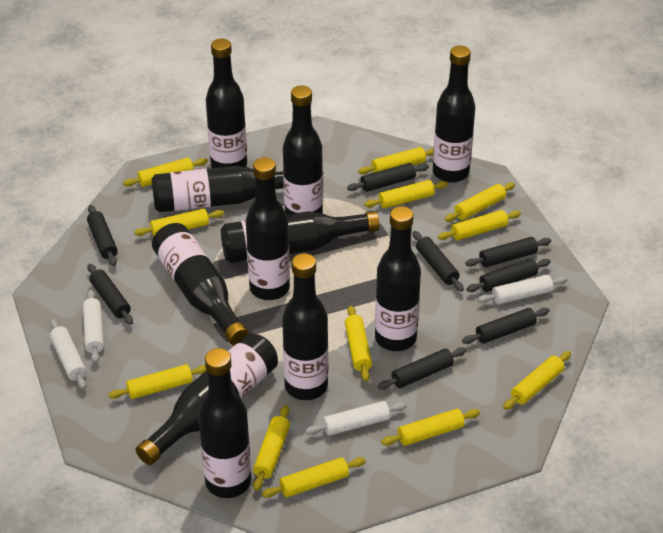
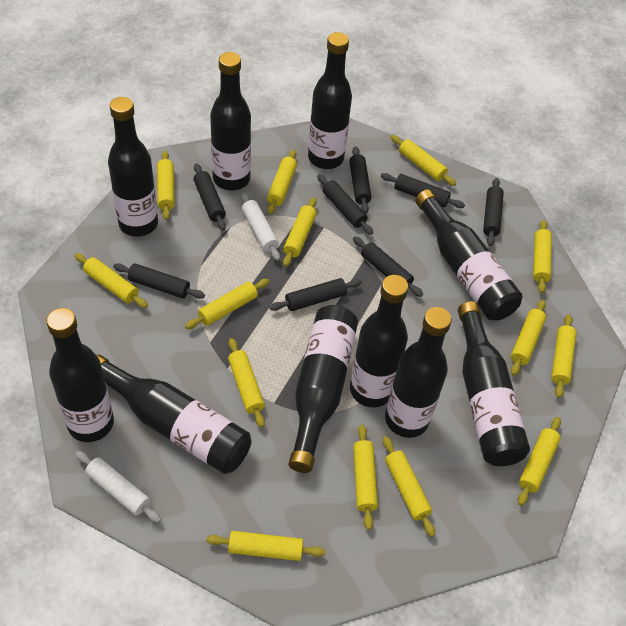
black bottle: [136,333,278,465] [152,166,284,212] [152,223,249,346] [198,348,252,498] [206,39,247,168] [221,211,380,263] [246,157,290,300] [282,253,328,400] [283,86,323,215] [375,206,421,351] [433,45,475,183] = 11 -> [46,308,114,442] [97,354,251,474] [108,97,158,237] [210,52,251,191] [289,305,358,473] [308,32,352,169] [350,275,409,407] [385,307,452,438] [415,189,523,320] [458,301,530,466] = 10
white rolling pin: [50,319,87,389] [83,290,104,363] [305,401,407,436] [477,275,568,305] = 4 -> [75,451,161,523] [241,192,280,261] = 2
yellow rolling pin: [108,364,206,399] [123,158,208,187] [134,209,224,236] [253,405,290,491] [262,457,366,498] [345,306,372,382] [358,147,434,174] [364,180,448,209] [381,409,480,446] [438,210,521,240] [445,182,515,222] [503,351,571,410] = 12 -> [75,253,148,308] [157,151,175,220] [185,279,269,329] [206,531,325,561] [228,338,265,428] [267,150,297,214] [283,197,317,267] [353,425,378,530] [383,436,435,537] [391,135,456,186] [511,300,546,376] [518,417,561,506] [533,220,552,293] [551,314,577,398] = 14

